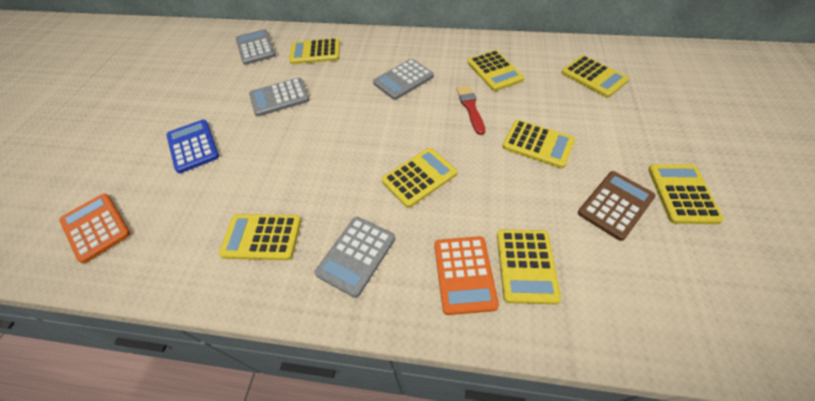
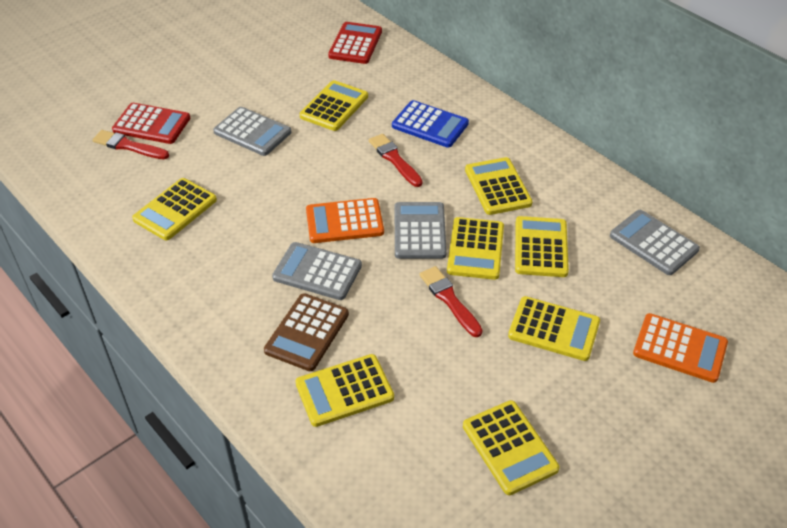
red brush: [456,85,485,135] = 1 -> [93,130,169,159] [369,134,423,187] [419,266,483,337] = 3
red calculator: none = 0 -> [112,103,190,144] [328,22,382,64] = 2

